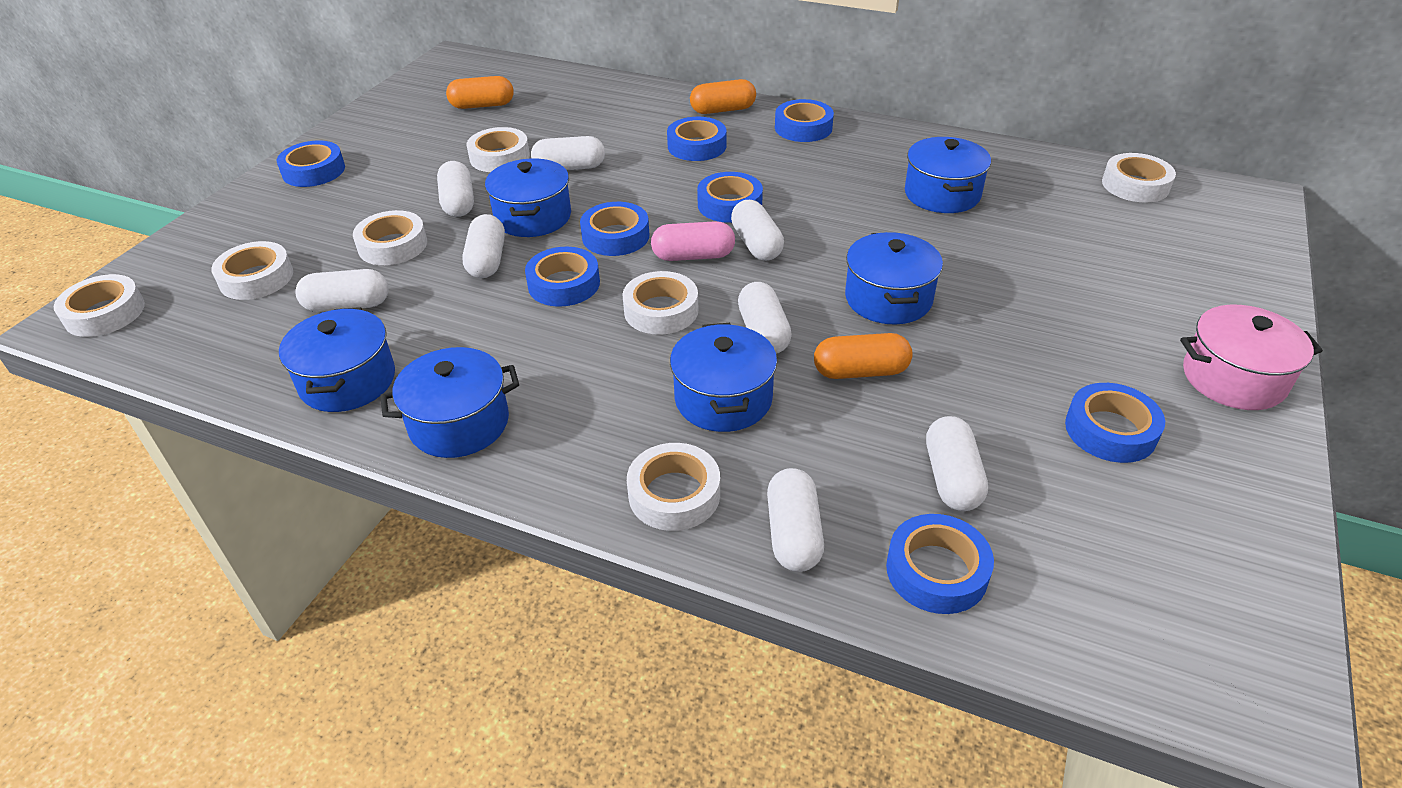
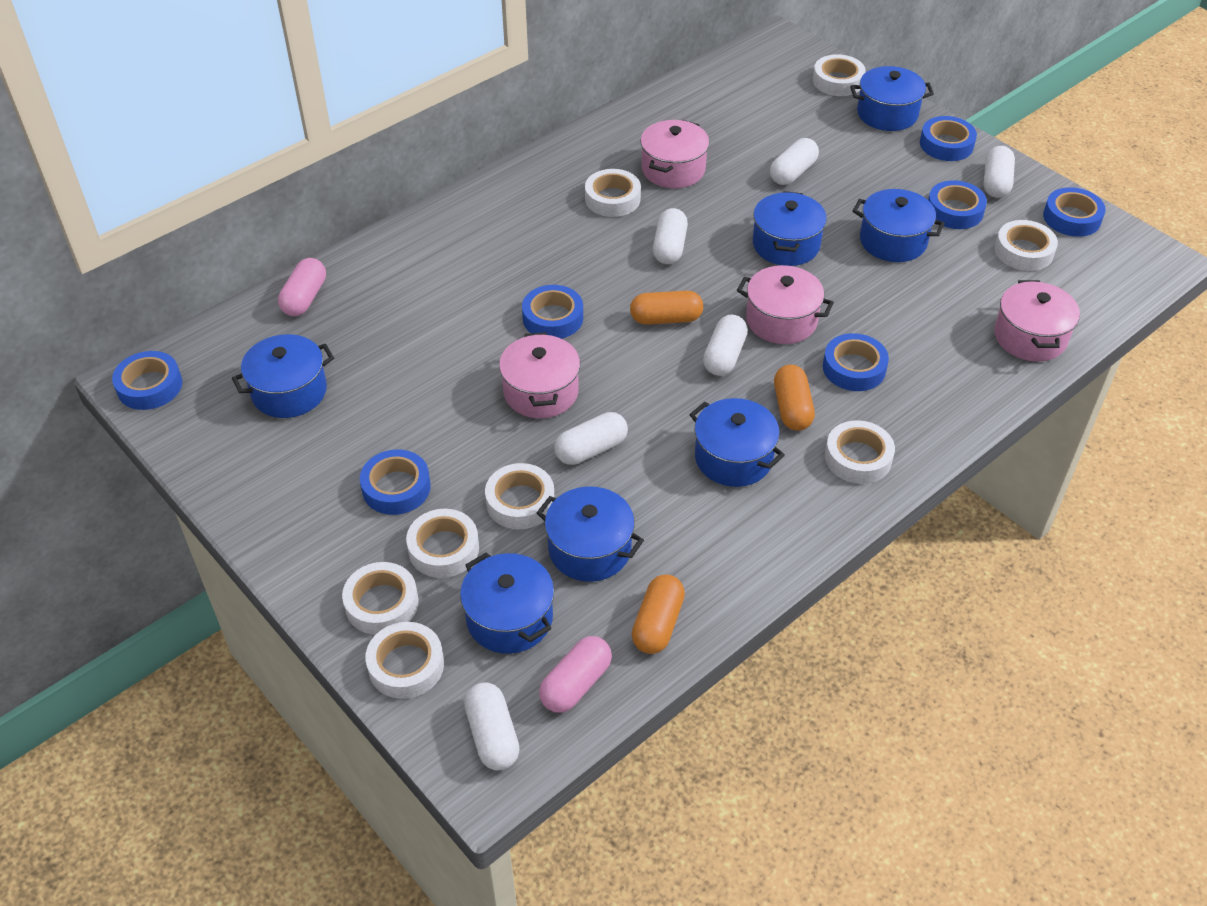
blue pot: [279,307,395,412] [380,347,519,458] [485,158,571,237] [670,323,777,432] [845,232,943,324] [905,137,991,213] = 6 -> [232,334,334,418] [460,553,554,654] [537,486,644,582] [689,398,785,487] [753,191,827,266] [850,66,934,131] [853,189,945,262] = 7
blue tape: [277,141,345,187] [525,247,600,307] [580,202,649,256] [667,117,727,161] [697,172,763,223] [775,99,834,142] [886,514,994,614] [1065,383,1165,463] = 8 -> [112,351,182,410] [360,449,431,515] [522,285,583,339] [823,333,889,391] [920,116,977,161] [928,180,987,229] [1043,187,1106,237] = 7
pink capsule: [651,221,735,261] = 1 -> [278,258,326,316] [539,636,612,713] = 2
pink pot: [1180,305,1323,410] = 1 -> [499,332,580,418] [640,120,709,188] [737,265,834,344] [994,280,1080,362] = 4
white capsule: [295,269,389,312] [437,161,474,217] [462,214,505,278] [531,136,605,170] [731,200,784,261] [738,282,792,354] [767,468,824,572] [926,416,988,511] = 8 -> [464,682,520,771] [554,412,628,465] [653,208,688,264] [703,315,748,376] [770,138,819,185] [984,146,1015,198] = 6
white tape: [54,274,145,337] [211,241,293,300] [353,210,427,265] [467,127,530,172] [622,271,699,335] [627,443,720,531] [1102,153,1176,203] = 7 -> [342,562,418,635] [365,622,444,699] [406,509,479,578] [485,463,555,529] [585,169,641,217] [813,54,866,96] [825,420,895,484] [995,220,1058,271] = 8

